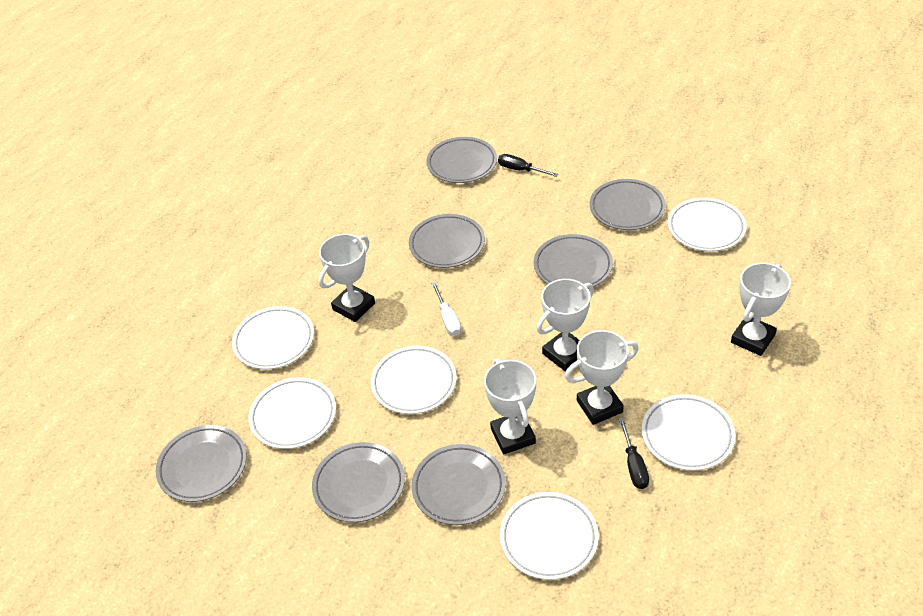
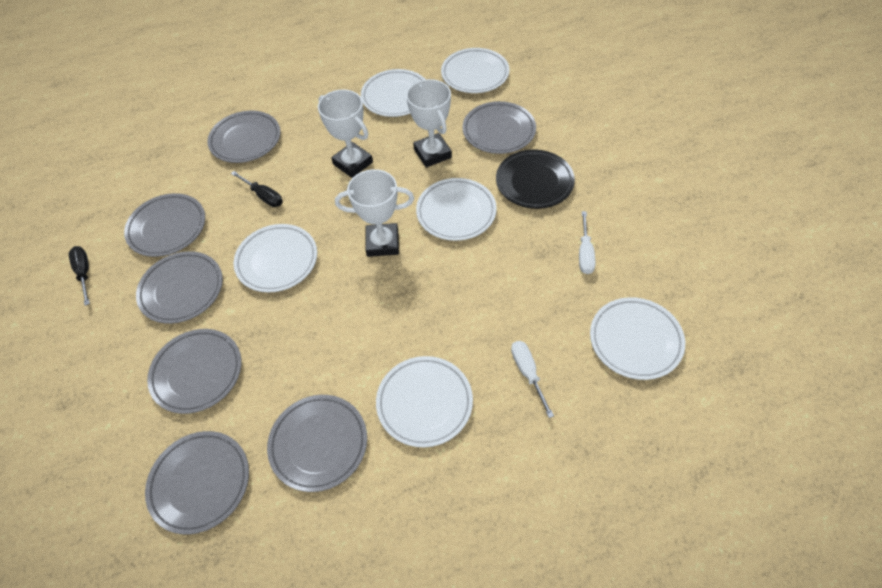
black plate: none = 0 -> [496,150,575,209] = 1
white screwdriver: [431,282,461,336] = 1 -> [511,341,554,418] [579,211,595,274] = 2
white trophy: [318,234,375,322] [484,358,536,454] [537,279,594,371] [565,330,639,425] [731,263,791,356] = 5 -> [318,89,373,178] [335,169,414,257] [406,79,452,167] = 3

